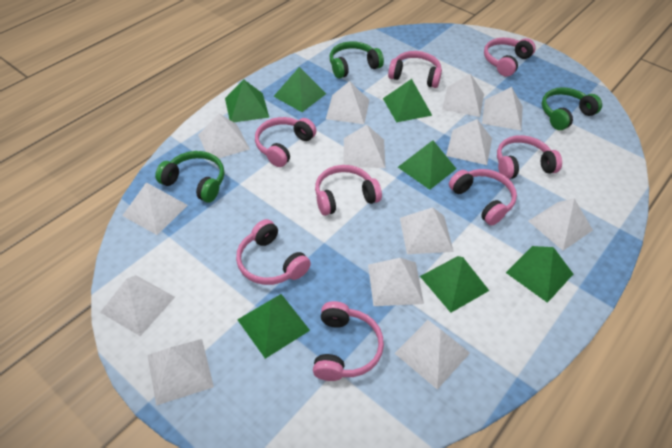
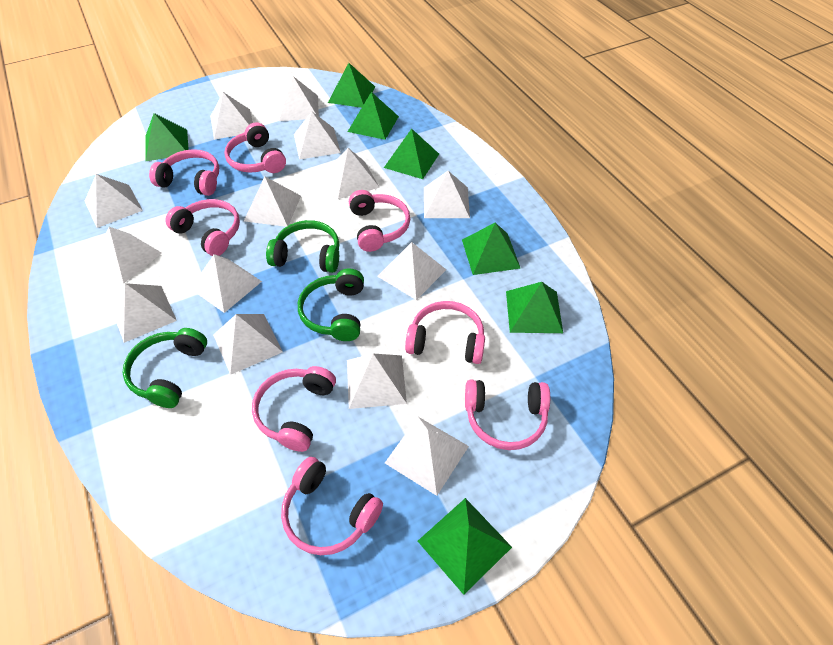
white pyramid: [100,275,175,336] [122,182,188,235] [147,339,214,406] [198,113,250,158] [326,81,369,124] [343,125,385,168] [368,258,424,306] [395,320,470,389] [400,207,454,254] [442,74,484,117] [446,119,492,165] [482,87,523,130] [529,199,593,251] = 13 -> [85,174,143,228] [91,227,162,284] [110,283,177,343] [190,254,262,313] [210,92,253,140] [213,314,283,375] [244,177,301,227] [279,76,319,121] [294,112,341,160] [324,148,380,199] [347,354,407,409] [377,242,446,300] [385,417,469,496] [424,171,470,218] = 14

